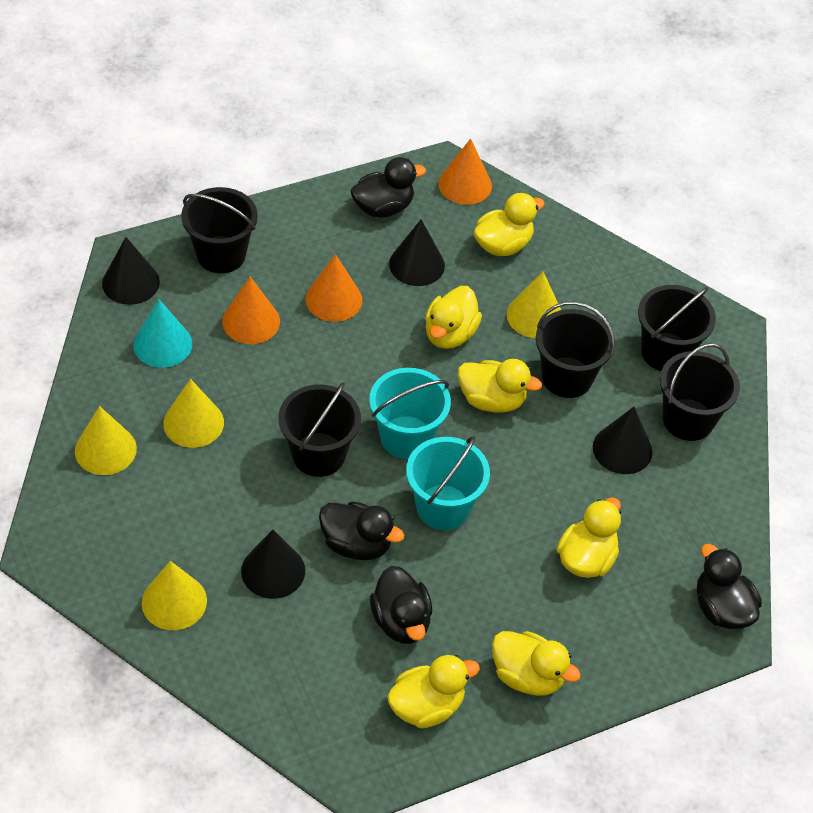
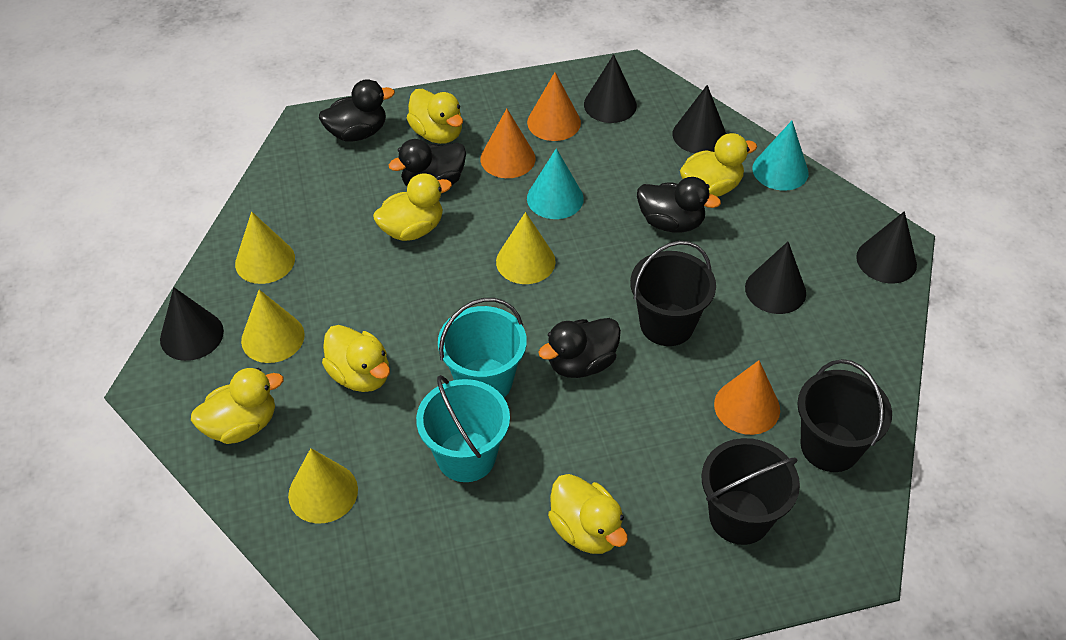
black bucket: [181,187,258,273] [279,382,361,477] [536,301,615,398] [638,285,716,371] [660,343,740,441] = 5 -> [630,241,716,346] [702,438,800,545] [797,359,892,472] = 3
black cone: [102,237,160,305] [241,530,305,599] [389,219,445,286] [593,407,652,474] = 4 -> [160,287,224,361] [584,54,637,123] [673,85,726,153] [745,242,806,314] [856,211,917,284] = 5
turquoise cone: [134,300,192,368] = 1 -> [527,148,584,219] [752,121,808,191] = 2

